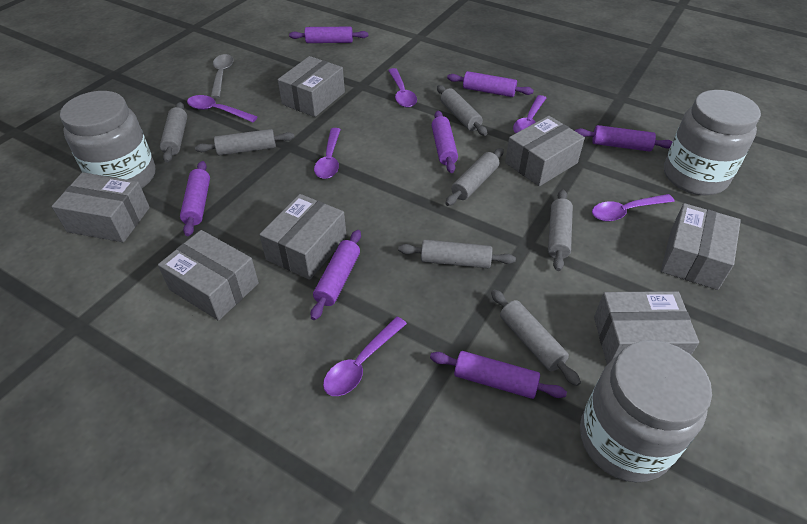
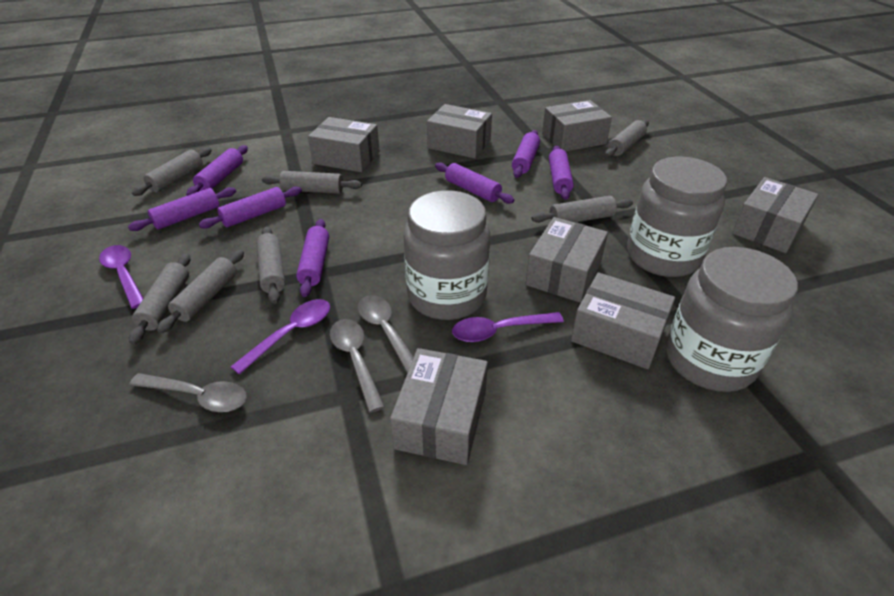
grey spoon: [211,54,233,98] = 1 -> [129,373,247,412] [330,319,385,413] [358,295,414,373] = 3
purple spoon: [187,95,257,122] [314,128,341,179] [323,317,407,396] [388,68,417,107] [513,95,546,133] [592,194,675,221] = 6 -> [99,245,144,309] [230,299,330,375] [452,312,564,342] = 3

